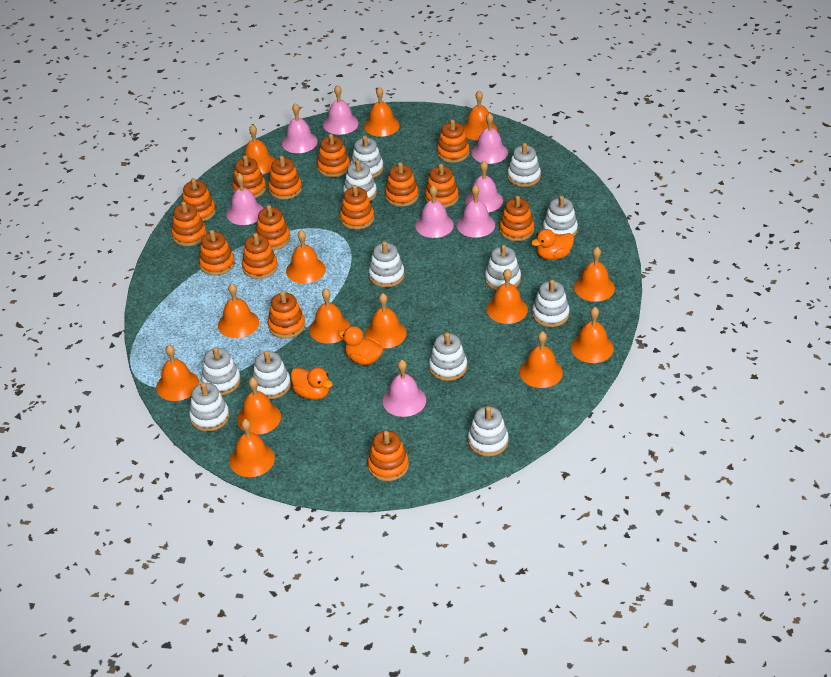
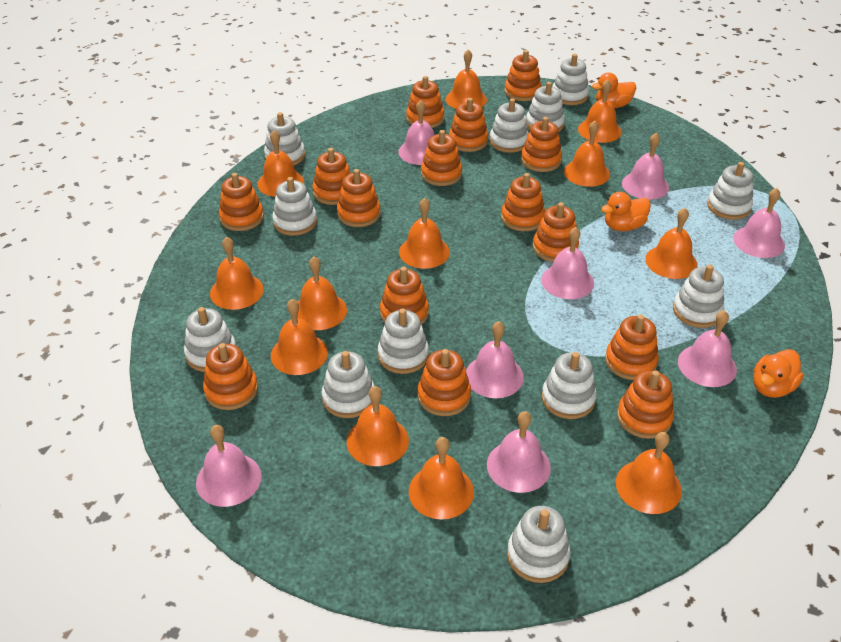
orange bell: [156,345,199,401] [218,283,259,338] [230,419,275,477] [237,377,281,435] [245,125,275,175] [286,230,326,284] [309,288,351,344] [364,87,400,137] [365,293,407,349] [463,90,497,140] [487,269,528,324] [519,331,563,388] [571,307,614,363] [574,247,615,302] = 14 -> [210,237,264,310] [257,130,304,197] [271,299,328,375] [297,256,347,330] [347,386,409,466] [399,198,450,269] [408,437,474,520] [446,49,487,109] [564,121,610,187] [578,79,622,143] [616,432,682,514] [645,208,698,279] = 12

